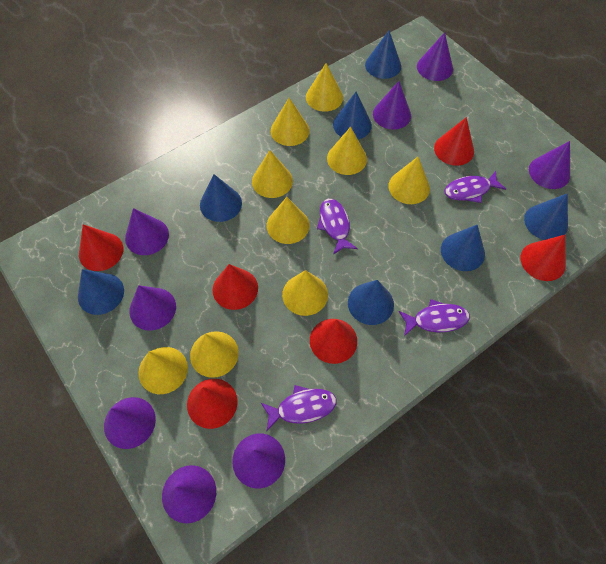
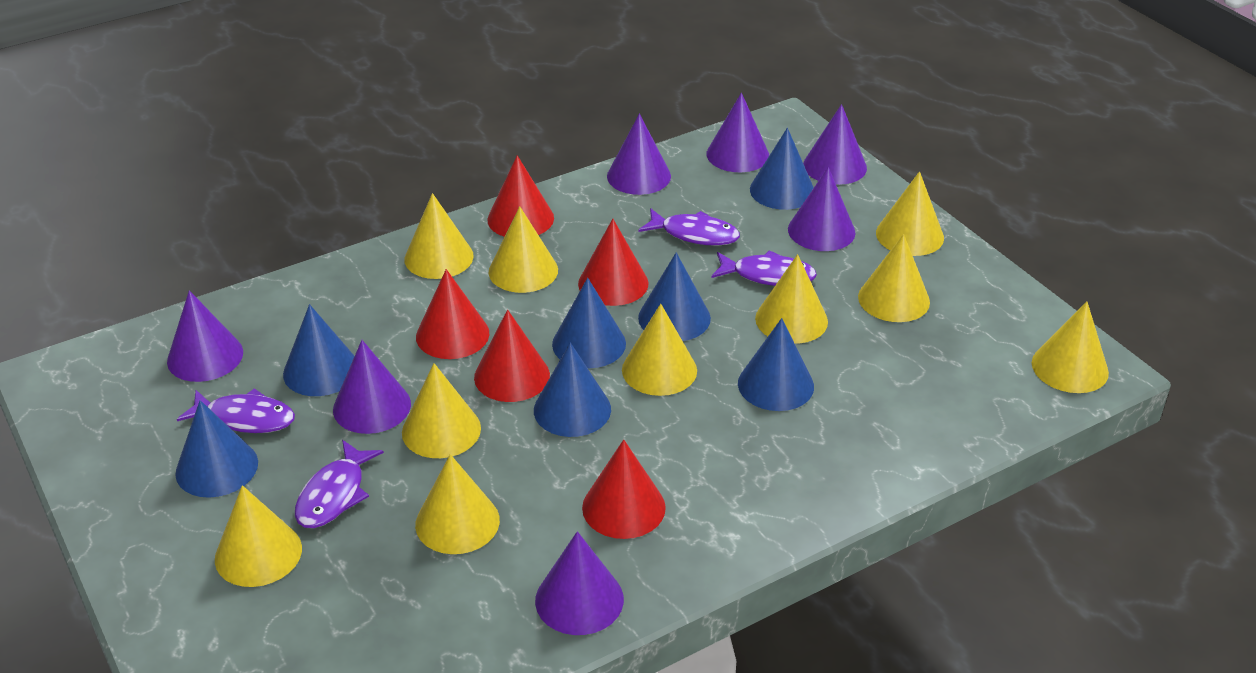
purple cone: [104,397,156,449] [125,208,169,255] [129,285,176,331] [162,465,216,523] [232,433,285,488] [373,81,411,130] [417,32,453,81] [529,141,570,189] = 8 -> [167,290,243,382] [333,340,411,434] [535,531,624,635] [607,114,671,195] [707,93,769,172] [788,167,855,251] [803,104,867,185] = 7
red cone: [79,224,123,271] [187,379,237,429] [212,264,258,310] [310,319,357,364] [434,117,474,166] [521,235,566,281] = 6 -> [416,269,489,359] [474,310,550,402] [487,155,554,237] [578,219,649,306] [582,440,666,539] = 5
yellow cone: [138,347,188,394] [190,331,239,378] [252,150,293,198] [267,197,309,244] [271,98,310,146] [282,270,328,316] [306,63,343,112] [327,127,367,175] [389,157,430,204] = 9 -> [215,485,302,587] [402,363,481,458] [404,193,474,279] [415,454,500,554] [488,206,558,293] [622,304,697,396] [755,254,828,344] [858,234,930,322] [876,171,944,256] [1032,301,1109,393] = 10

